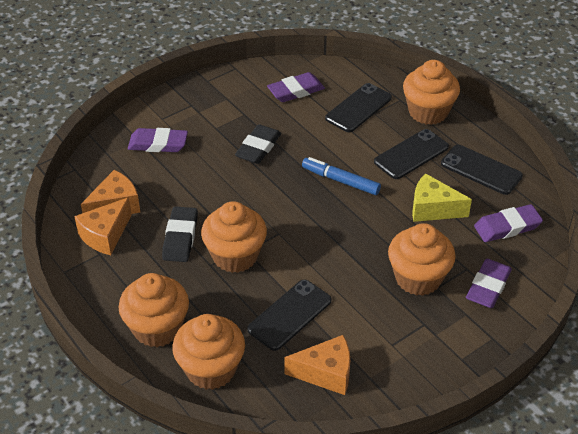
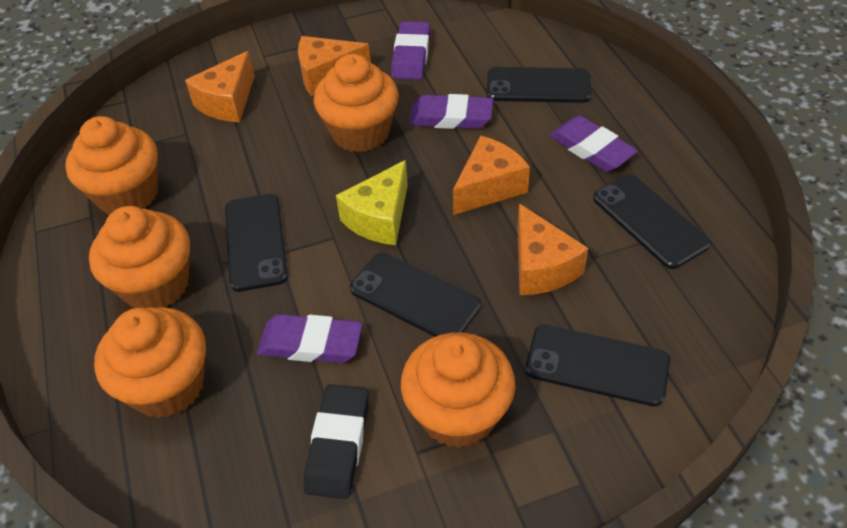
black eraser: [162,206,198,262] [235,124,281,164] = 2 -> [304,384,369,499] = 1
black phone: [247,280,332,351] [325,83,392,132] [374,129,449,179] [441,145,523,195] = 4 -> [225,194,288,292] [350,253,481,337] [487,67,591,103] [525,324,670,406] [593,175,711,269] = 5
blue marker: [302,157,381,195] = 1 -> none = 0
orange cheese: [74,197,132,255] [81,170,140,214] [285,335,350,395] = 3 -> [185,51,255,122] [298,36,371,97] [453,136,530,215] [517,204,588,295] = 4

